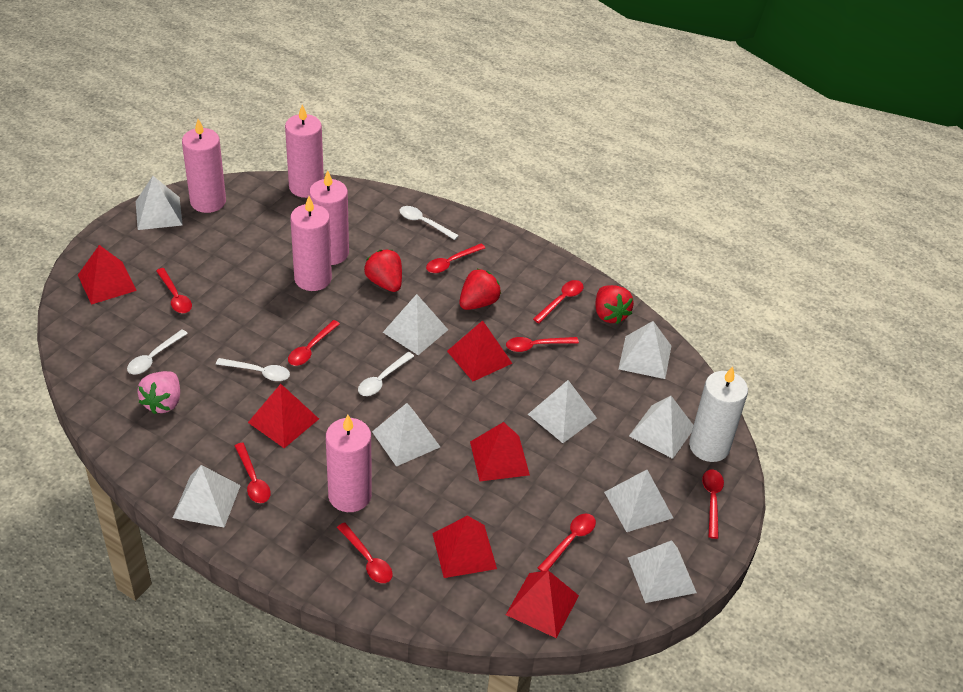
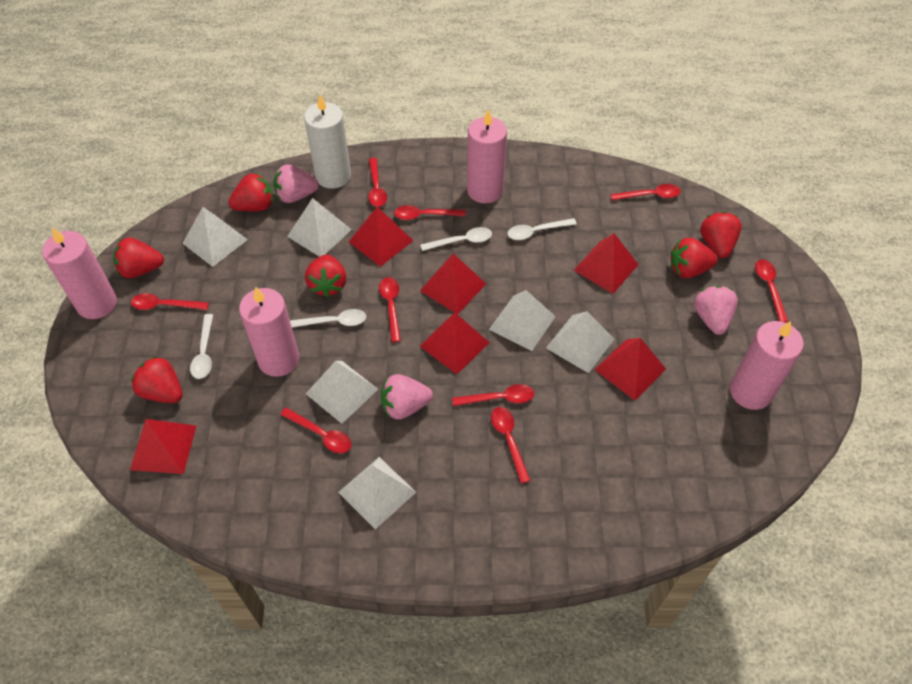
pink candle: [182,119,226,213] [285,104,324,198] [290,196,332,291] [309,170,349,265] [326,415,372,512] = 5 -> [42,227,117,319] [239,286,299,377] [467,109,507,203] [730,321,804,410] = 4
pink strawberry: [137,371,180,414] = 1 -> [273,164,319,203] [381,374,433,419] [694,286,738,335] = 3
red strawberry: [364,250,402,292] [459,269,501,310] [595,285,634,324] = 3 -> [113,237,164,278] [131,356,183,403] [228,173,273,211] [305,254,346,298] [671,237,718,278] [700,212,742,258] = 6
white pyramid: [136,176,183,230] [173,465,241,527] [372,403,440,467] [383,294,448,355] [528,380,597,443] [604,470,673,532] [619,321,671,379] [628,540,697,603] [629,396,694,459] = 9 -> [182,207,248,267] [287,198,352,257] [306,361,379,424] [338,457,416,530] [489,290,556,351] [546,311,614,373] = 6

